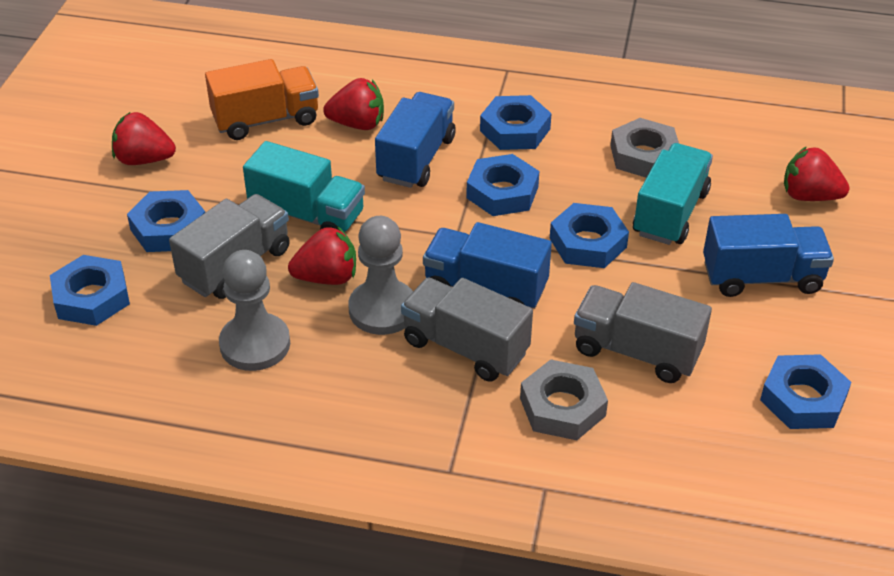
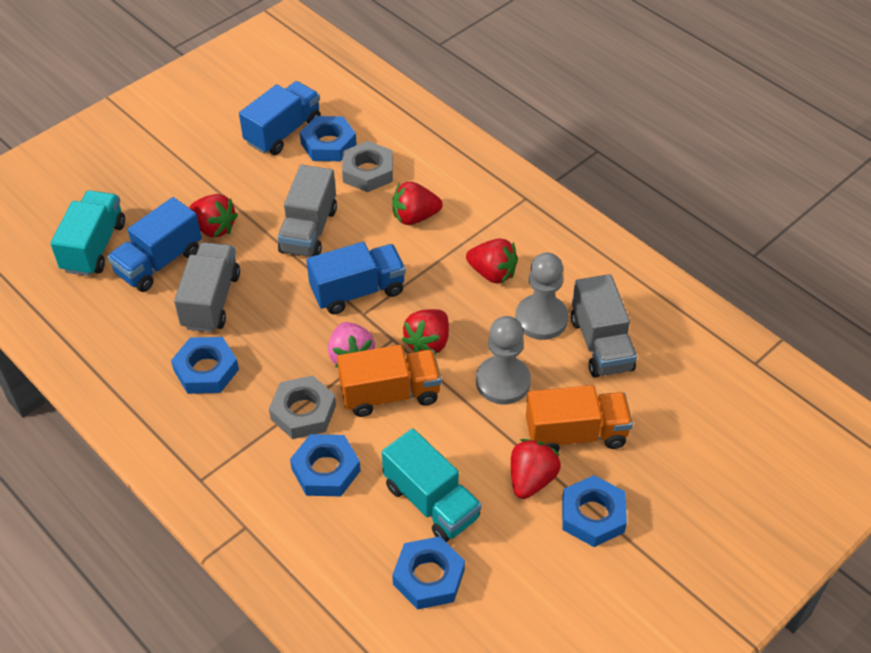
blue nut: [50,255,130,326] [127,190,205,252] [466,154,539,216] [480,95,552,150] [550,203,629,268] [760,354,851,429] = 6 -> [171,337,239,394] [290,434,361,496] [300,116,357,161] [392,536,465,610] [562,475,627,547] = 5
orange truck: [205,59,319,140] = 1 -> [337,345,441,417] [526,385,633,452] = 2
pink strawberry: none = 0 -> [328,322,375,367] = 1
red strawberry: [112,112,176,165] [288,226,356,285] [323,78,384,130] [784,146,850,201] = 4 -> [189,194,238,238] [392,182,443,225] [402,309,449,355] [466,238,518,284] [511,439,561,499] = 5

